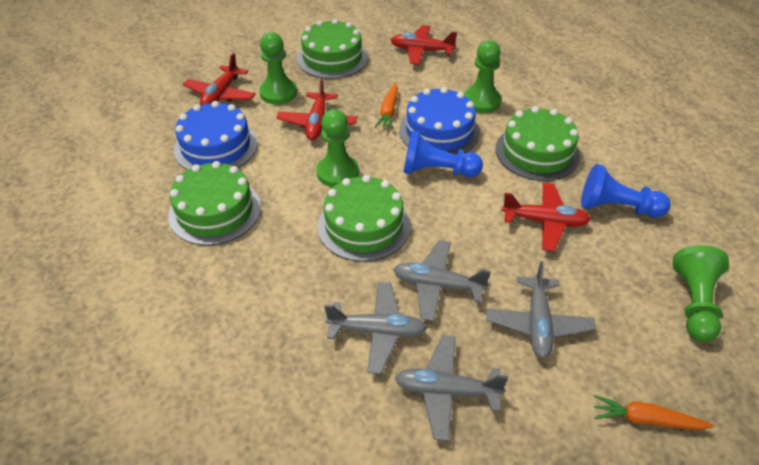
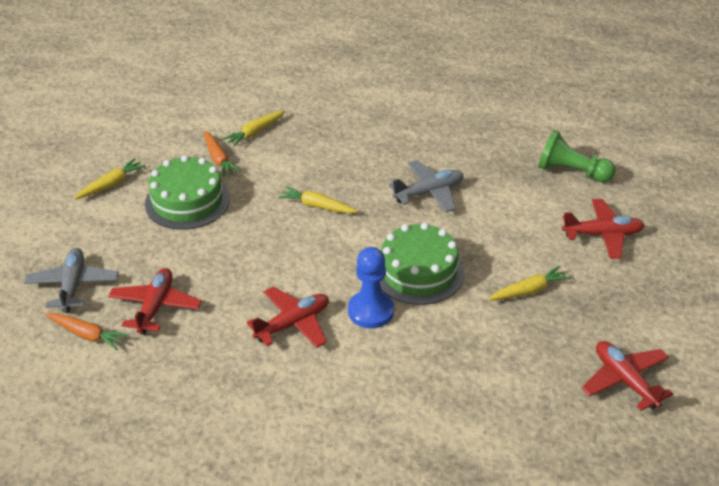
blue cake: [174,101,258,170] [399,87,480,155] = 2 -> none = 0
blue pawn: [403,131,483,177] [581,164,671,218] = 2 -> [348,247,394,328] = 1
green cake: [168,161,261,245] [297,19,368,79] [317,175,410,262] [496,106,580,181] = 4 -> [145,155,230,230] [380,223,465,305] = 2
green pawn: [259,32,297,104] [316,109,359,187] [464,40,501,113] [673,245,729,342] = 4 -> [538,130,616,182] = 1
grey plane: [324,282,427,374] [393,240,491,321] [395,335,508,441] [486,261,596,359] = 4 -> [24,248,119,313] [389,160,464,212] = 2
yellow carrot: none = 0 -> [74,158,146,199] [223,110,286,147] [278,186,358,213] [488,266,571,301] = 4

